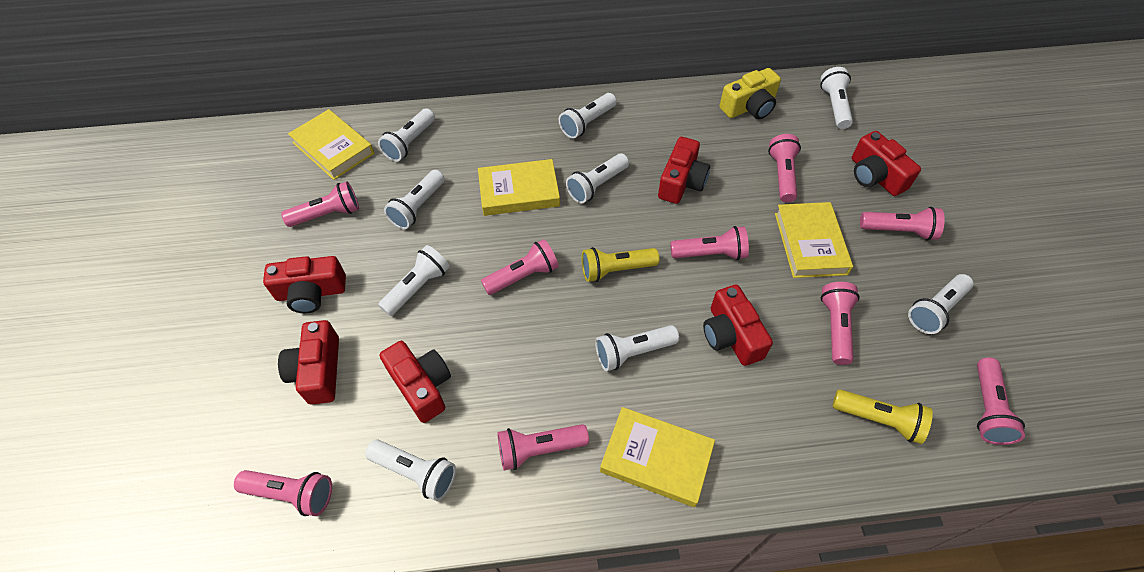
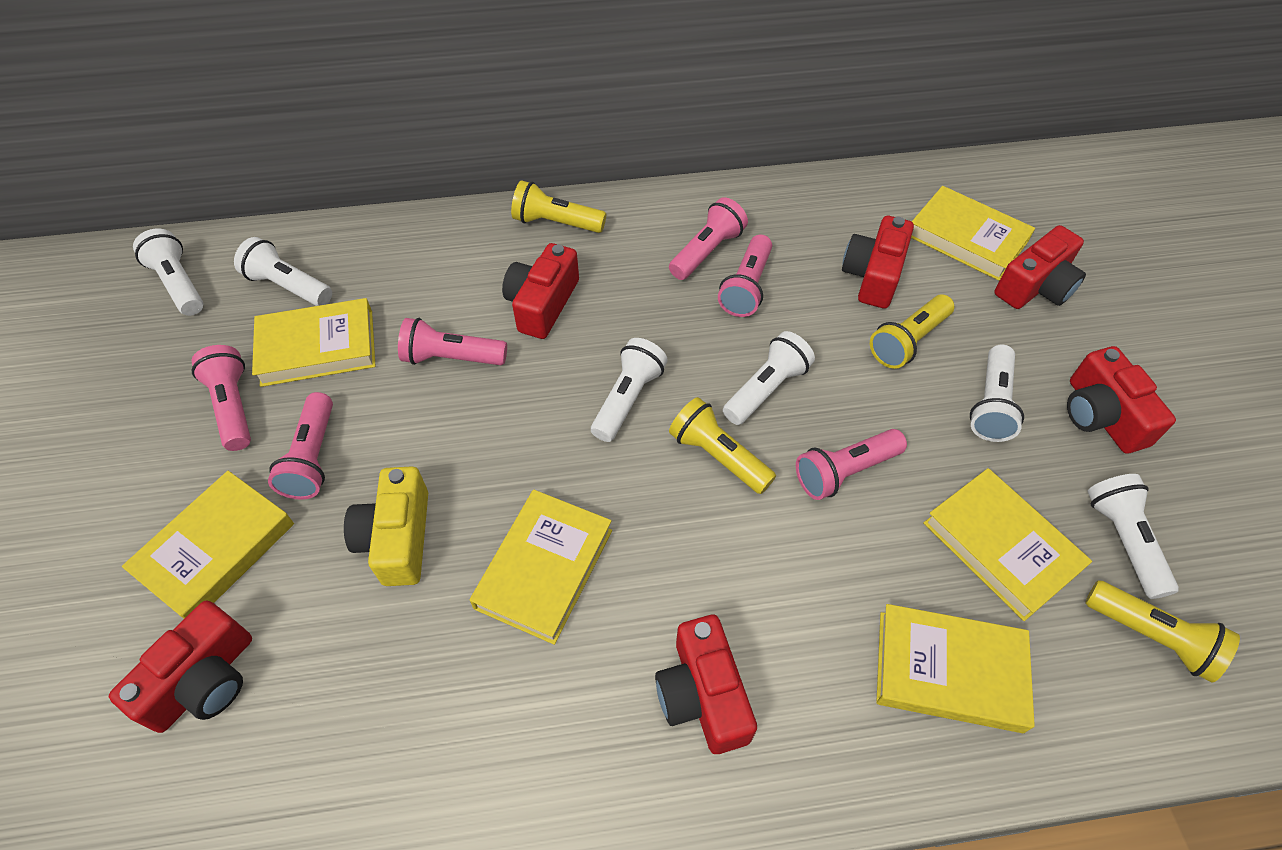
pink flashlight: [234,470,332,516] [281,182,359,227] [481,239,559,295] [498,424,589,470] [670,226,749,260] [768,134,801,202] [821,282,860,365] [860,207,945,240] [977,357,1025,445] = 9 -> [191,345,251,451] [268,392,333,500] [398,318,507,365] [669,197,748,280] [718,235,772,317] [796,429,907,500] = 6
white flashlight: [365,439,456,501] [378,108,435,162] [378,245,450,316] [384,170,445,229] [559,93,617,139] [566,153,629,203] [595,325,679,371] [820,67,853,129] [908,274,973,334] = 9 -> [133,229,203,316] [234,237,332,306] [591,338,668,442] [723,331,815,425] [970,345,1024,442] [1087,474,1179,599] = 6
yellow book: [288,109,374,180] [478,159,560,216] [600,407,715,507] [775,202,853,278] = 4 -> [122,471,294,619] [252,298,376,387] [470,490,612,645] [876,604,1035,733] [911,186,1035,281] [924,468,1092,621] = 6
yellow flashlight: [582,247,659,282] [833,389,933,444] = 2 -> [511,180,606,233] [669,397,776,494] [870,295,954,369] [1085,581,1240,683] = 4

